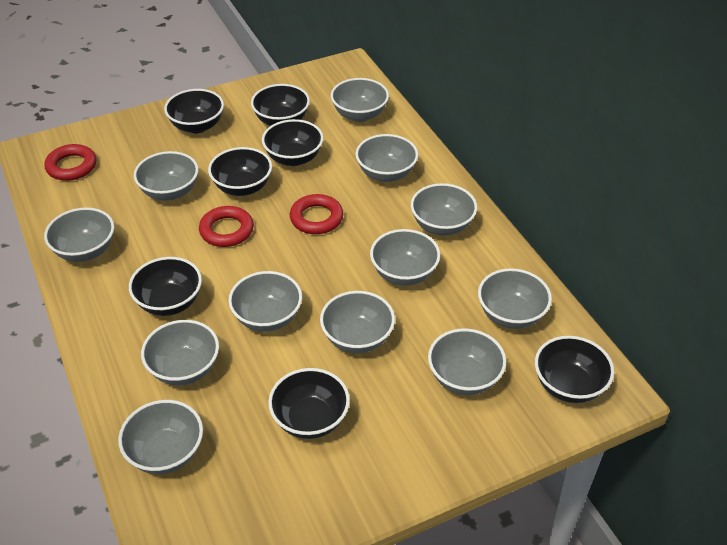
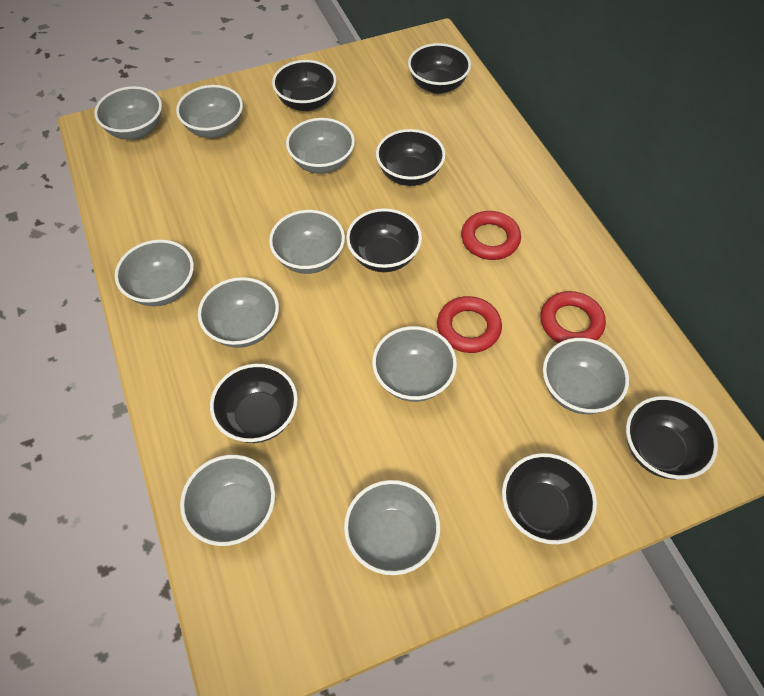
grey bowl: [44,207,114,262] [118,400,203,474] [134,151,198,201] [141,320,219,385] [228,271,302,332] [320,291,395,353] [331,78,389,122] [355,134,418,182] [370,229,440,286] [411,183,477,236] [428,328,506,395] [478,268,552,329] = 12 -> [94,86,162,140] [115,240,194,306] [176,85,243,138] [180,455,275,546] [198,277,279,348] [269,210,345,274] [286,118,355,174] [344,480,440,575] [372,326,457,402] [543,338,629,414] = 10

